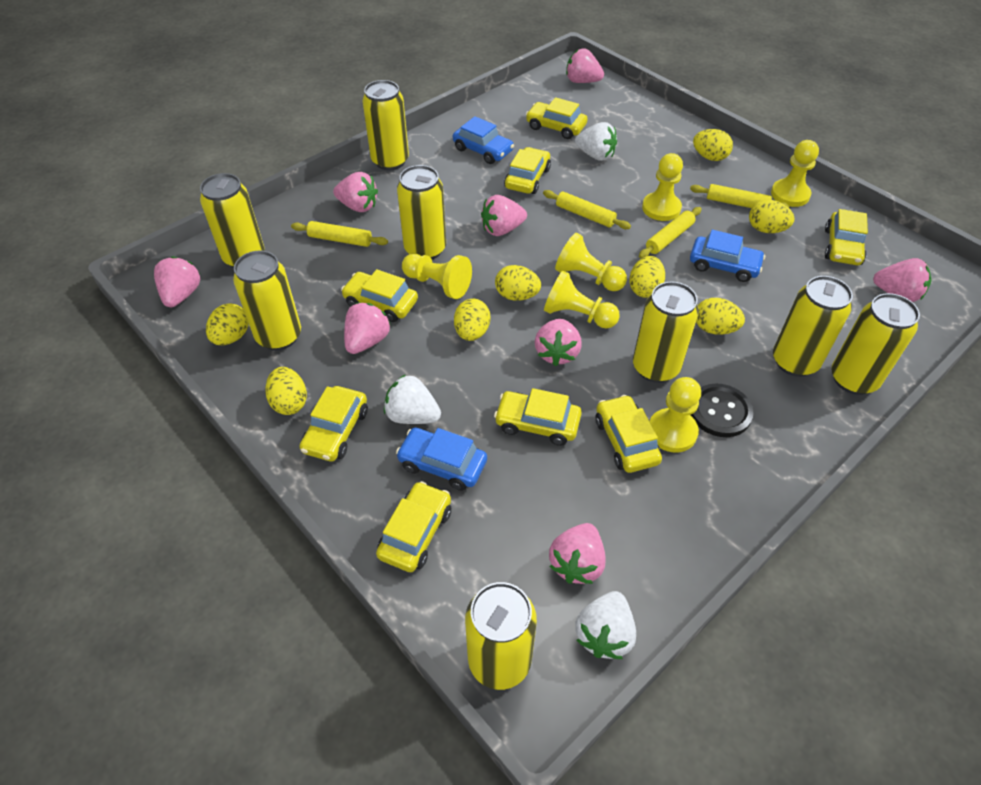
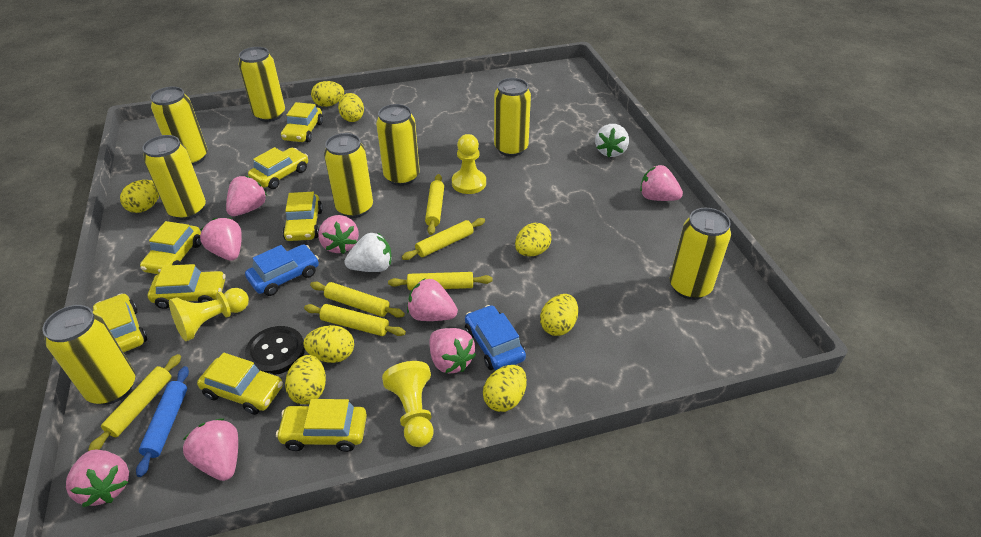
blue car: [396,427,487,491] [453,116,514,164] [690,230,765,282] = 3 -> [245,244,319,296] [465,305,526,370] = 2
blue rolling pin: none = 0 -> [136,366,189,477] = 1
white strawberry: [384,374,441,424] [575,122,617,161] [575,591,636,659] = 3 -> [344,232,392,272] [595,124,629,157] = 2
yellow pawn: [402,253,472,299] [544,271,620,329] [555,233,627,291] [642,153,683,221] [650,377,701,453] [771,140,819,207] = 6 -> [169,288,249,341] [382,361,434,447] [452,134,486,194] = 3
yellow rolling pin: [291,221,388,247] [543,190,631,229] [639,207,702,259] [690,184,789,208] = 4 -> [88,354,181,451] [304,304,406,336] [310,282,405,318] [388,272,493,290] [402,218,485,260] [425,174,444,235] = 6

